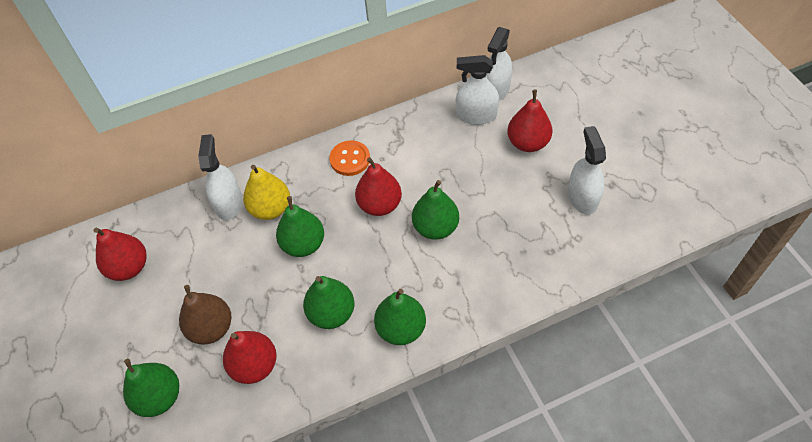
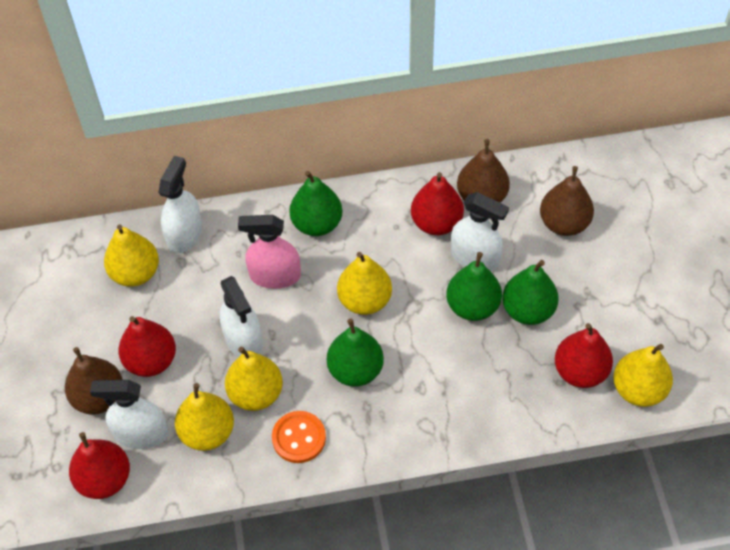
brown pear: [179,285,232,345] = 1 -> [65,347,123,415] [457,139,510,203] [540,166,594,236] = 3
green pear: [123,359,179,417] [276,196,324,257] [303,276,354,329] [374,289,426,345] [412,180,459,240] = 5 -> [289,171,342,236] [327,318,384,387] [446,252,502,321] [502,260,559,325] = 4
pink spray bottle: none = 0 -> [238,215,301,289] = 1
yellow pear: [243,165,290,220] = 1 -> [104,224,159,287] [175,383,234,451] [225,347,283,411] [337,252,392,315] [613,344,673,407] = 5

